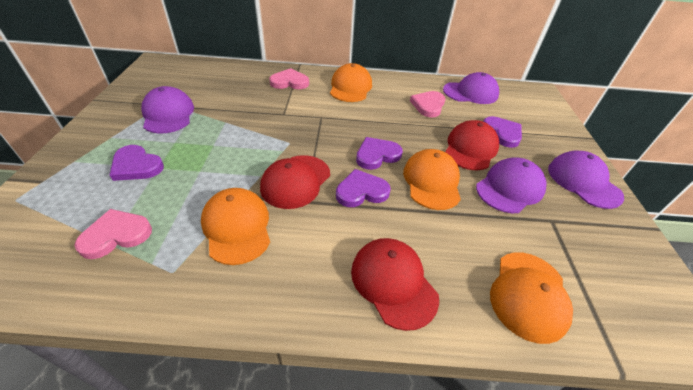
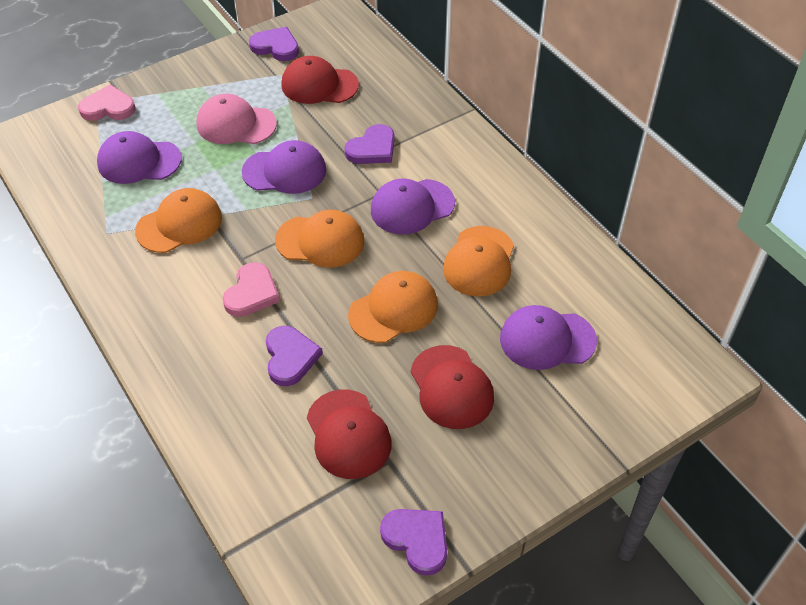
pink cap: none = 0 -> [196,94,277,144] = 1
pink heart: [74,209,152,259] [269,68,309,89] [410,91,445,117] = 3 -> [78,85,136,121] [222,262,280,317] = 2

